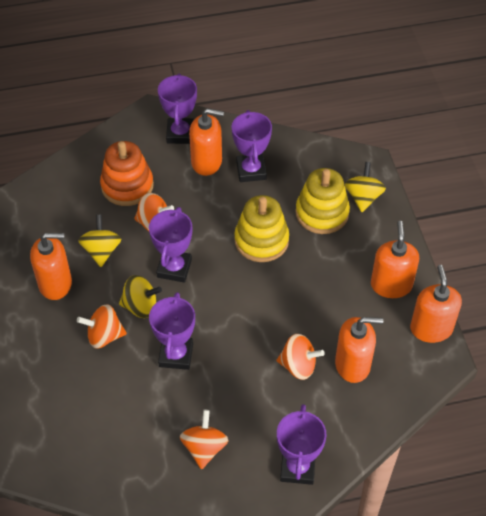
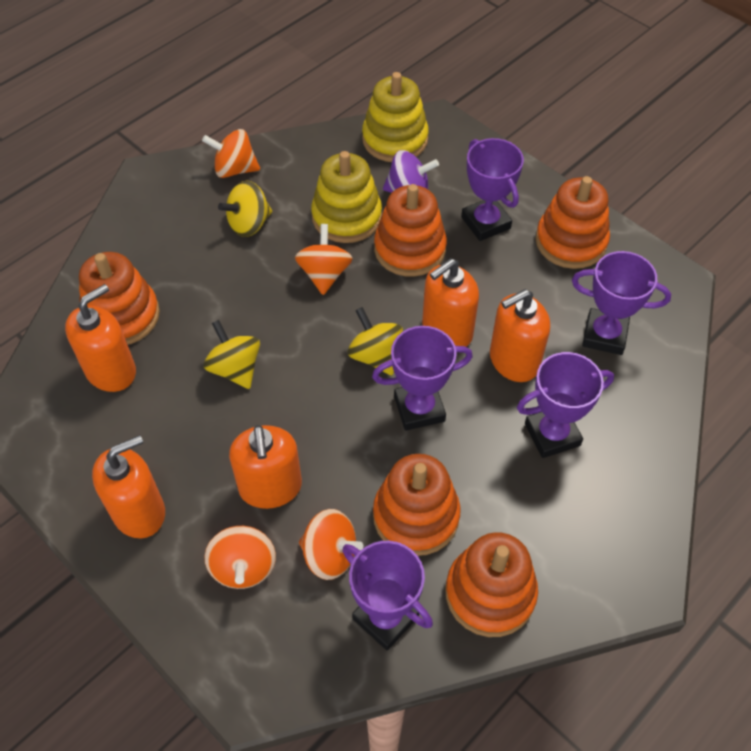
orange stacking toy: [100,141,154,206] = 1 -> [79,252,160,345] [373,454,461,556] [374,184,447,277] [445,532,538,637] [536,176,610,269] = 5
purple spinning top: none = 0 -> [383,150,439,193] = 1

